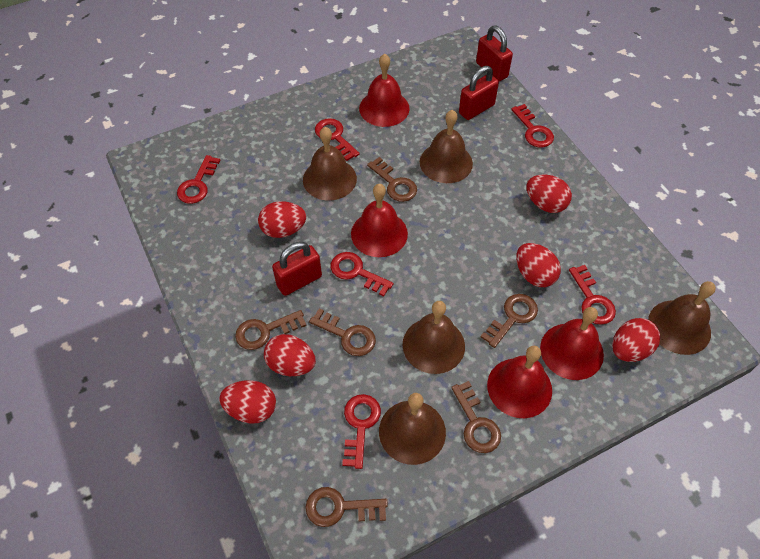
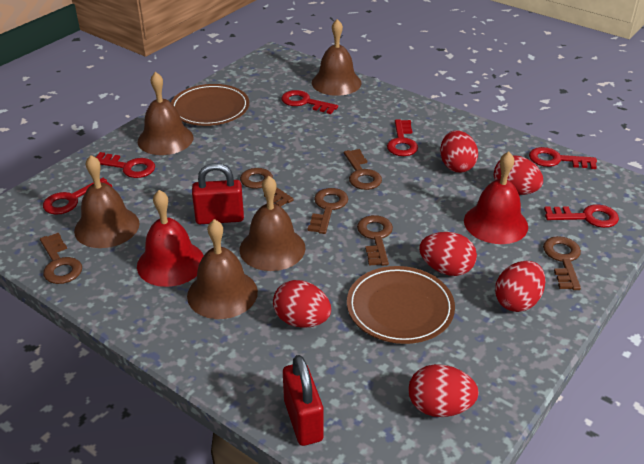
brown plate: none = 0 -> [171,84,249,126] [347,266,455,344] = 2
red bell: [351,184,408,257] [359,54,410,127] [487,346,552,418] [540,307,604,380] = 4 -> [137,190,204,287] [464,152,528,244] = 2
red padlock: [272,242,322,296] [459,66,499,120] [476,26,513,81] = 3 -> [192,163,244,224] [283,355,323,446] = 2

